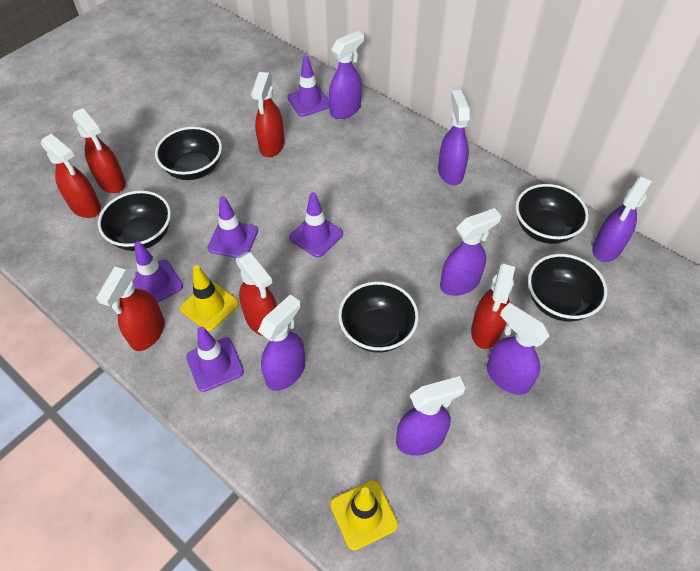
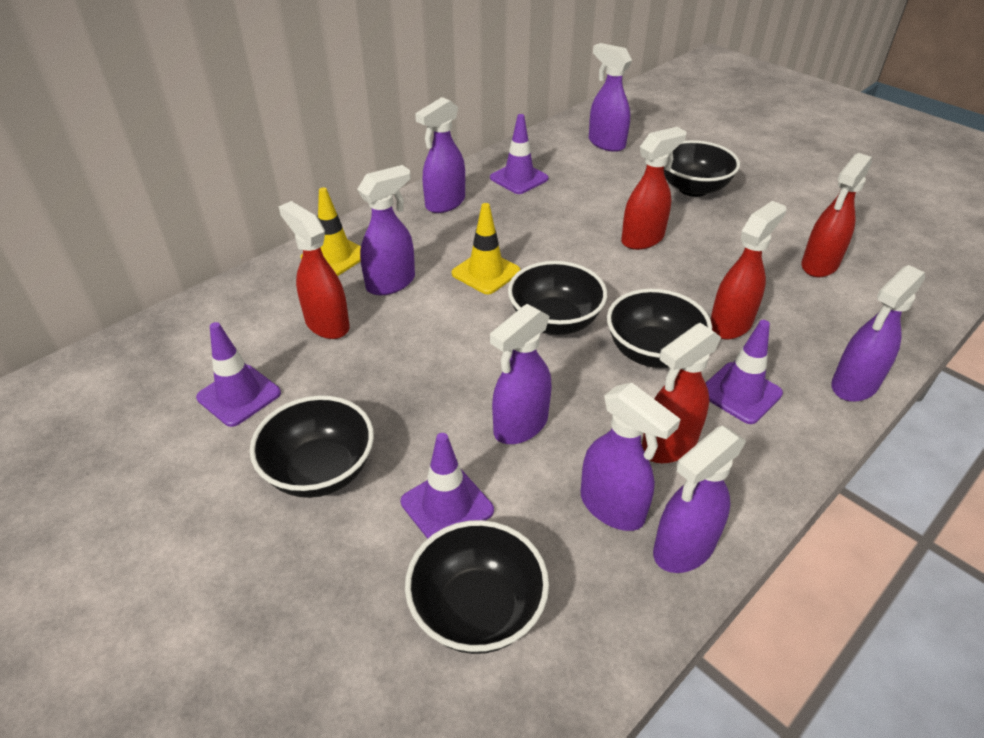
purple traffic cone: [133,242,183,303] [186,327,244,392] [207,196,258,258] [287,56,330,117] [289,192,343,258] = 5 -> [196,322,281,427] [401,433,494,539] [490,114,549,194] [706,320,783,424] = 4
red spray bottle: [41,134,101,218] [72,108,126,193] [96,265,165,351] [236,252,277,336] [251,72,285,157] [471,262,515,349] = 6 -> [279,201,350,339] [621,127,686,250] [642,323,722,463] [711,201,786,339] [801,153,872,277] = 5

